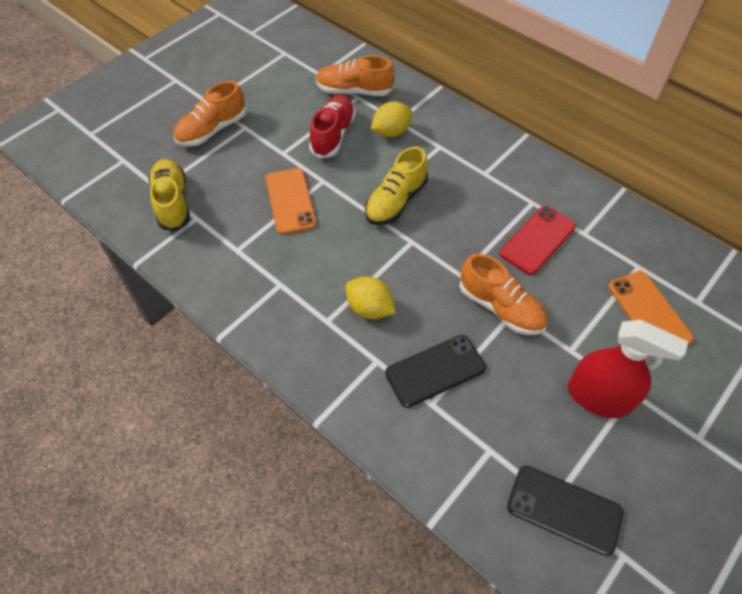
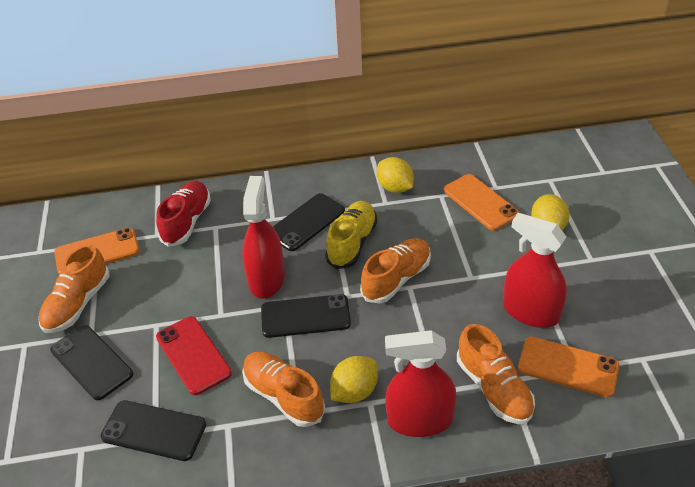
black phone: [385,335,486,408] [507,466,623,556] = 2 -> [50,325,133,400] [101,400,206,461] [261,294,351,338] [273,193,345,251] = 4
orange phone: [265,168,317,235] [608,271,694,345] = 2 -> [54,228,139,275] [444,174,520,231] [518,337,620,397] = 3
orange shoe: [173,81,246,147] [316,55,395,96] [459,254,548,335] = 3 -> [38,244,109,333] [242,352,325,427] [360,238,431,304] [457,324,535,424] = 4
red spray bottle: [568,320,688,418] = 1 -> [242,176,285,299] [385,330,456,437] [503,213,567,328] = 3
yellow lemon: [345,276,395,319] [371,101,412,137] = 2 -> [330,356,378,403] [377,157,414,193] [531,194,569,230] = 3
yellow shoe: [148,159,190,231] [365,147,428,225] = 2 -> [325,201,377,269] = 1

